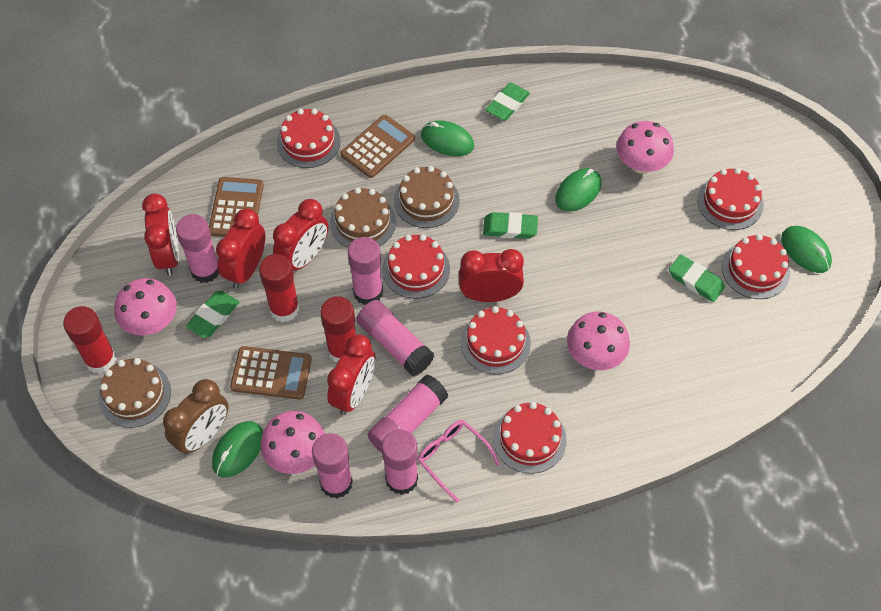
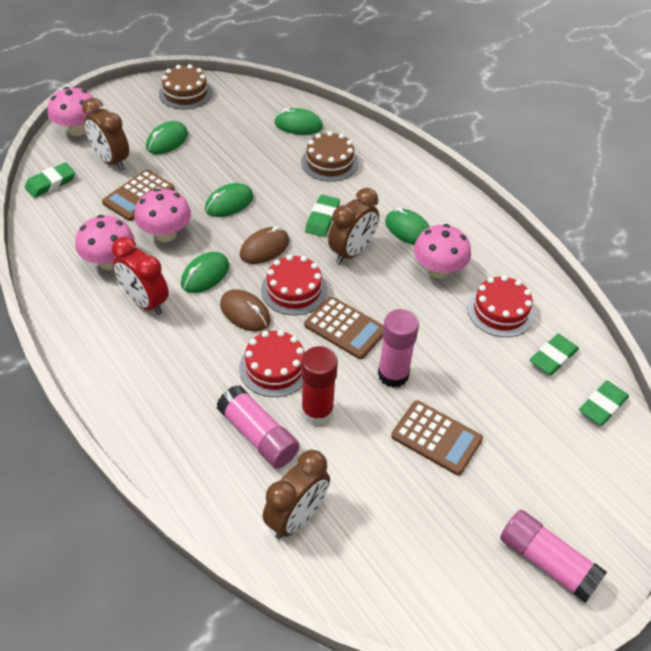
brown cake: [98,358,171,428] [330,187,396,248] [394,166,460,228] = 3 -> [159,64,212,109] [301,131,359,182] = 2
brown clock: [163,379,229,455] = 1 -> [82,98,129,170] [263,450,330,539] [328,188,379,264] = 3
brown mouse: none = 0 -> [220,289,271,332] [240,226,289,264] = 2
green mouse: [212,421,263,477] [421,121,474,156] [555,168,601,212] [781,226,832,273] = 4 -> [146,121,188,154] [181,252,229,293] [205,183,253,217] [275,108,323,135] [385,207,430,245] = 5
pink glasses: [417,420,500,502] = 1 -> none = 0
pink glue stick: [176,214,219,283] [312,433,353,498] [348,237,383,305] [357,300,434,376] [368,375,448,453] [382,430,418,495] = 6 -> [217,385,300,469] [378,309,419,388] [500,510,607,603] = 3
red cake: [277,108,340,168] [382,234,450,299] [461,306,531,374] [493,402,567,474] [697,168,764,230] [722,234,790,299] = 6 -> [239,330,305,397] [261,255,327,315] [467,275,535,337] = 3
red clock: [142,194,179,276] [216,208,265,288] [273,199,328,270] [327,335,375,415] [459,249,524,302] = 5 -> [111,237,169,315] = 1
red glue stick: [63,306,116,374] [259,254,300,322] [320,296,356,362] = 3 -> [301,346,338,426] = 1

